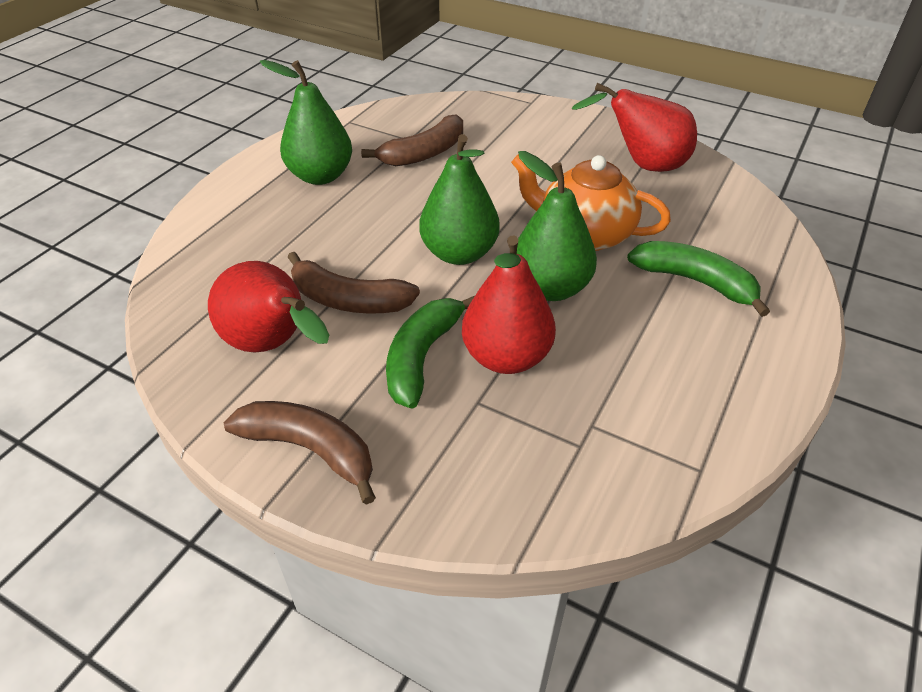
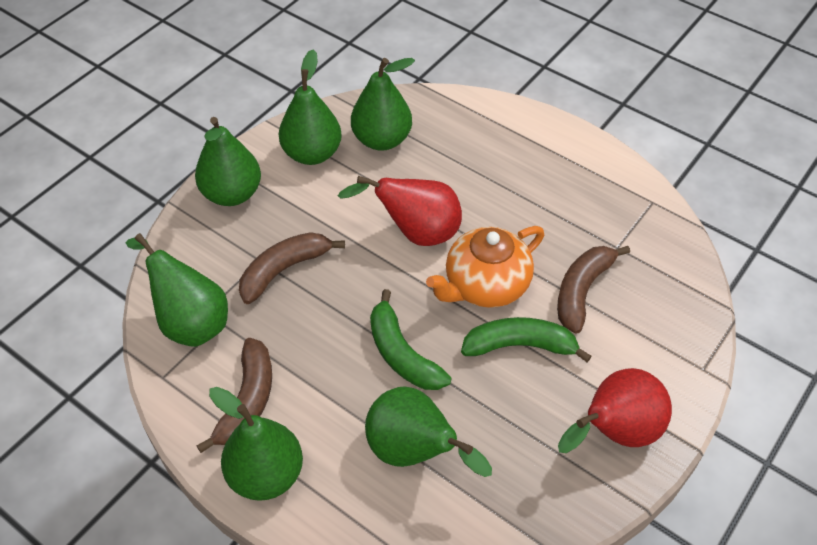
green pear: [260,60,352,185] [419,134,500,265] [517,151,597,301] = 3 -> [126,233,228,347] [195,117,261,206] [209,387,303,501] [279,50,342,165] [351,58,415,151] [365,386,492,477] = 6
red pear: [208,261,329,353] [462,235,556,374] [572,83,697,172] = 3 -> [338,176,462,246] [558,368,672,453] = 2

